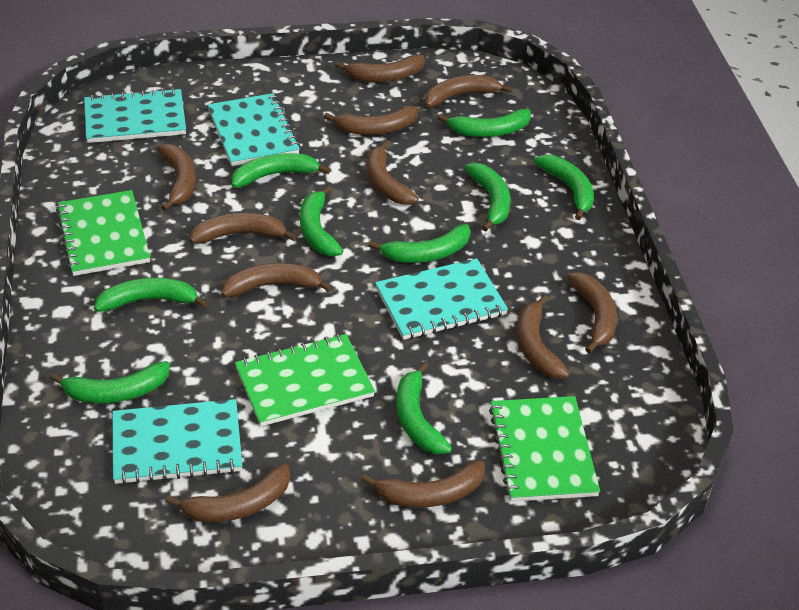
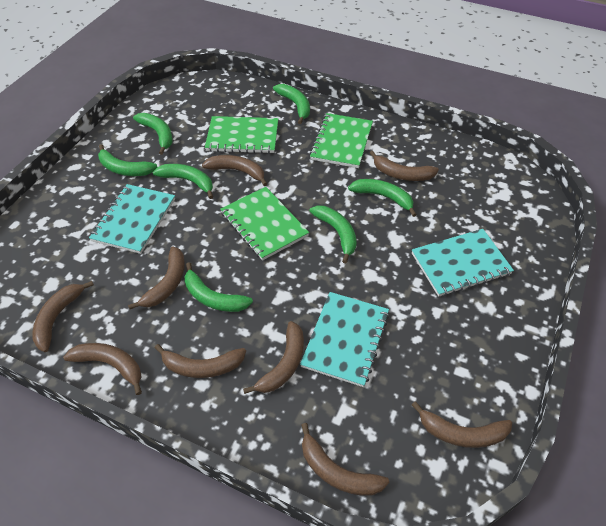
brown banana: [157,144,196,211] [165,464,290,522] [189,213,296,243] [221,263,332,297] [324,106,418,135] [335,54,425,82] [361,460,485,508] [367,140,419,205] [424,75,513,107] [517,295,569,378] [567,272,617,354] = 11 -> [32,281,94,352] [63,343,142,395] [128,246,185,309] [155,344,246,378] [202,155,267,186] [243,321,304,394] [301,423,389,496] [370,151,439,181] [412,401,512,448] = 9
green banana: [50,361,170,403] [94,278,208,312] [232,153,331,188] [300,185,343,256] [368,224,470,263] [396,362,452,454] [437,109,531,137] [465,162,510,231] [534,154,594,220] = 9 -> [98,144,157,176] [133,113,172,155] [153,164,213,199] [185,262,253,312] [273,84,310,124] [309,205,357,263] [348,179,417,217] = 7
turquoise notebook: [84,88,186,143] [113,399,242,485] [208,93,300,166] [375,258,508,340] = 4 -> [89,184,175,254] [300,292,390,387] [412,229,514,297] = 3

